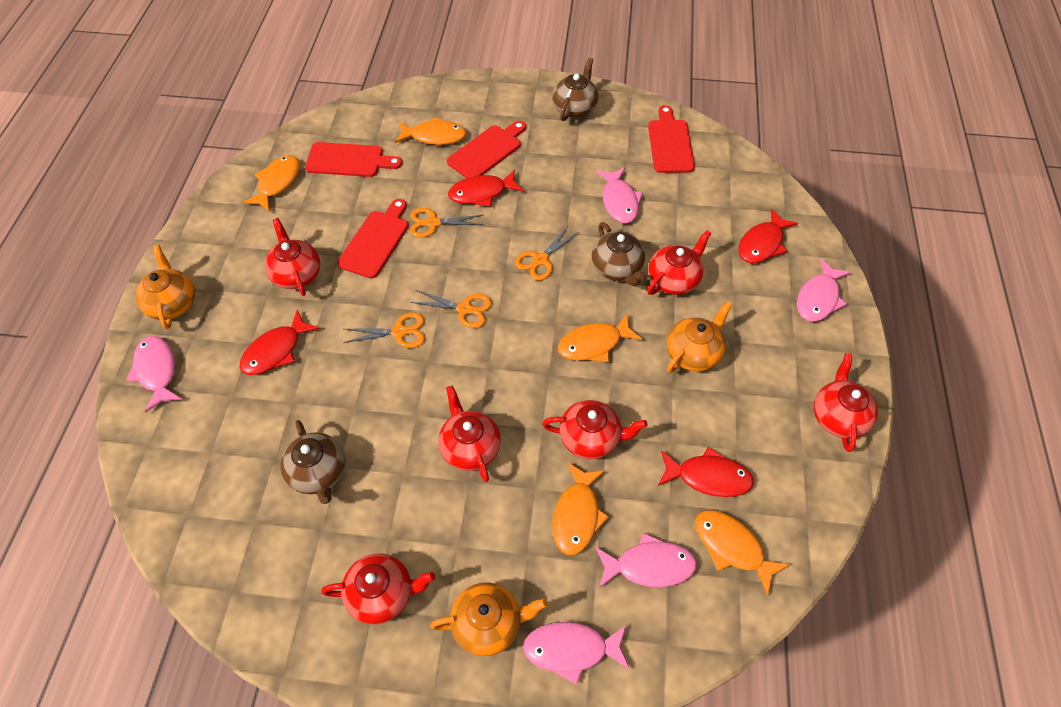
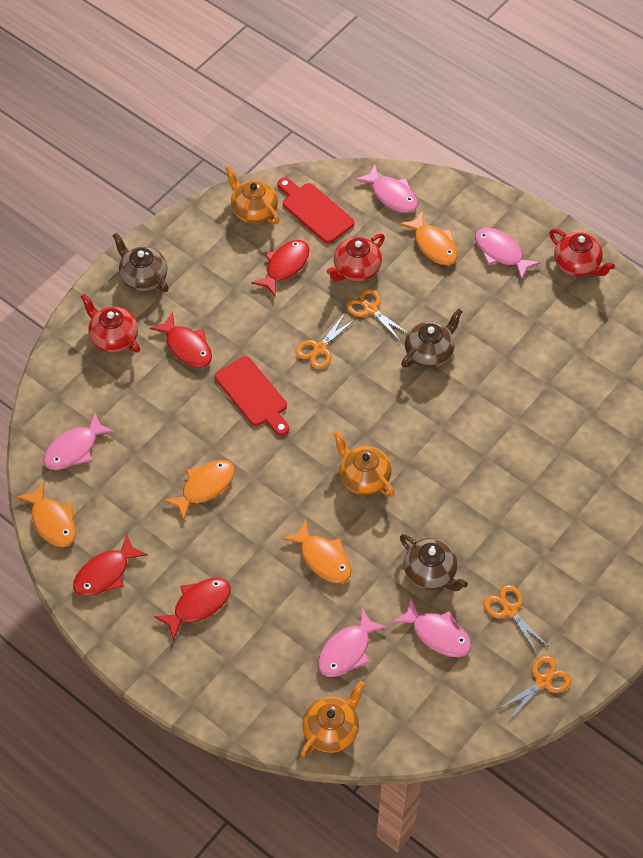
orange fish: [243,155,300,212] [395,117,467,145] [552,462,609,555] [558,314,642,362] [695,510,791,596] = 5 -> [16,481,76,547] [163,460,235,520] [282,519,351,583] [399,211,458,265] = 4
red cutting board: [305,142,402,177] [337,199,408,279] [447,121,526,178] [648,105,695,173] = 4 -> [215,356,289,436] [278,178,354,243] = 2
red teapot: [265,218,320,296] [321,553,435,625] [438,385,501,482] [542,400,648,459] [647,230,711,295] [814,353,878,452] = 6 -> [80,293,140,353] [326,234,385,281] [549,229,615,277] = 3

